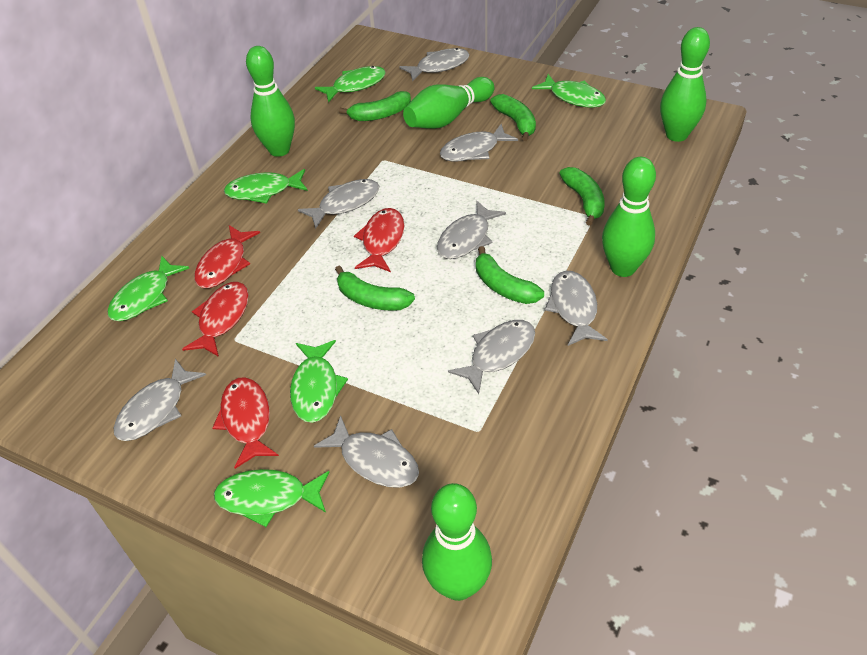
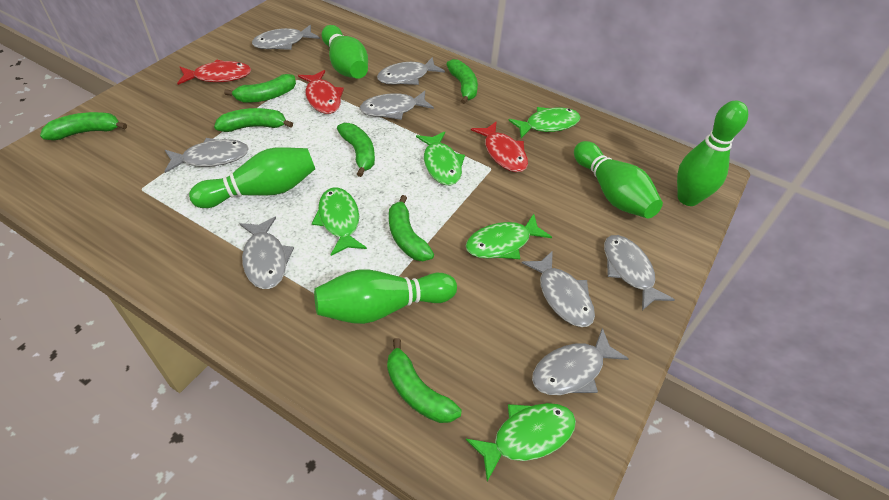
green banana: [335,265,415,311] [339,91,411,121] [476,246,544,304] [490,94,536,141] [559,167,605,226] = 5 -> [40,112,127,140] [214,108,293,132] [224,74,296,103] [337,123,375,177] [387,338,462,423] [389,195,434,261] [446,59,478,104] = 7
green fish: [108,256,189,321] [214,469,330,527] [224,169,308,204] [290,340,348,423] [315,66,386,103] [532,74,606,108] = 6 -> [312,188,367,256] [416,131,465,185] [466,214,552,259] [466,403,576,481] [508,107,581,138] = 5
red fish: [182,282,249,357] [194,225,260,288] [212,377,279,469] [354,208,404,272] = 4 -> [177,59,251,85] [298,70,344,114] [471,121,528,172] = 3

